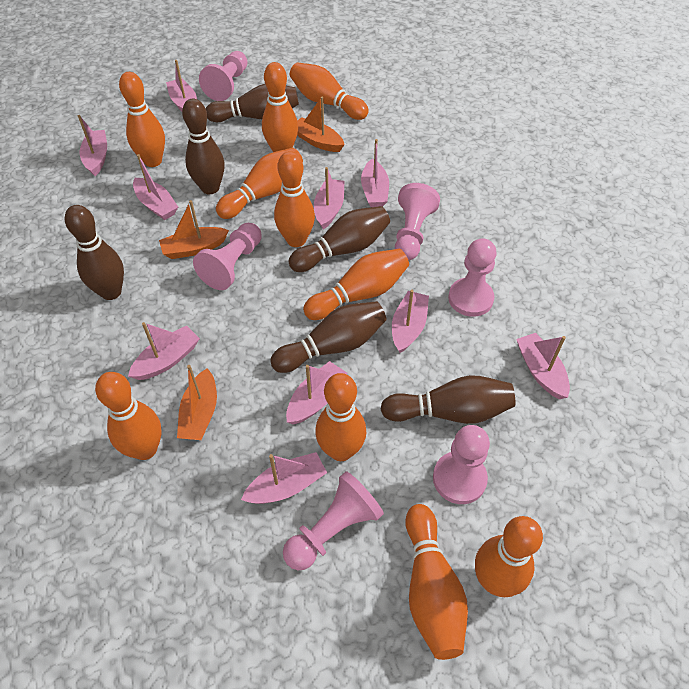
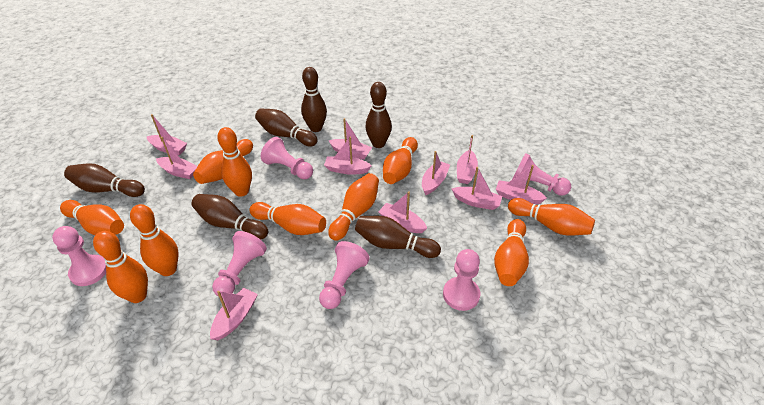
orange boat: [159,200,229,259] [177,365,217,440] [297,96,345,152] = 3 -> none = 0

